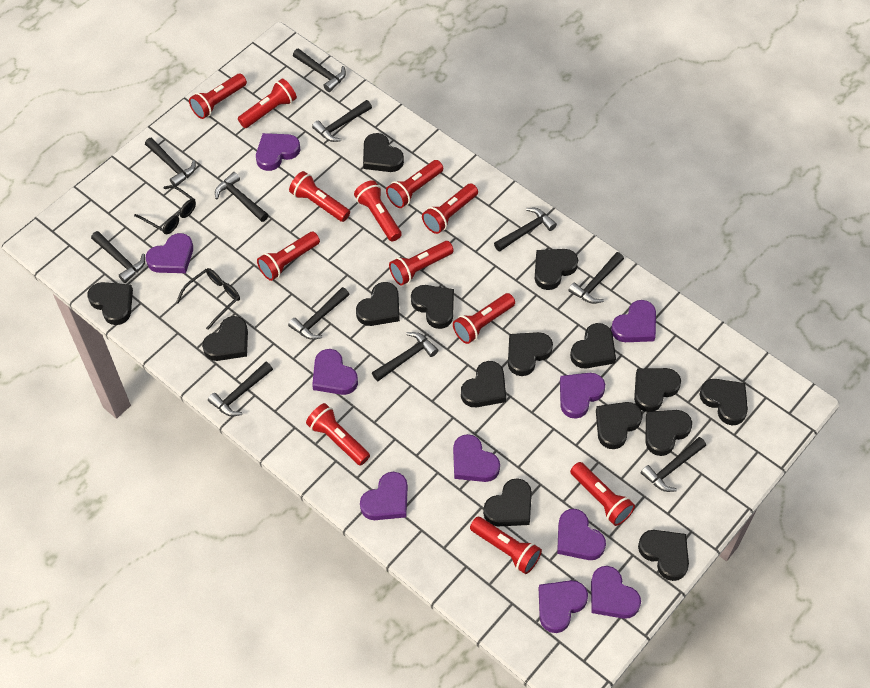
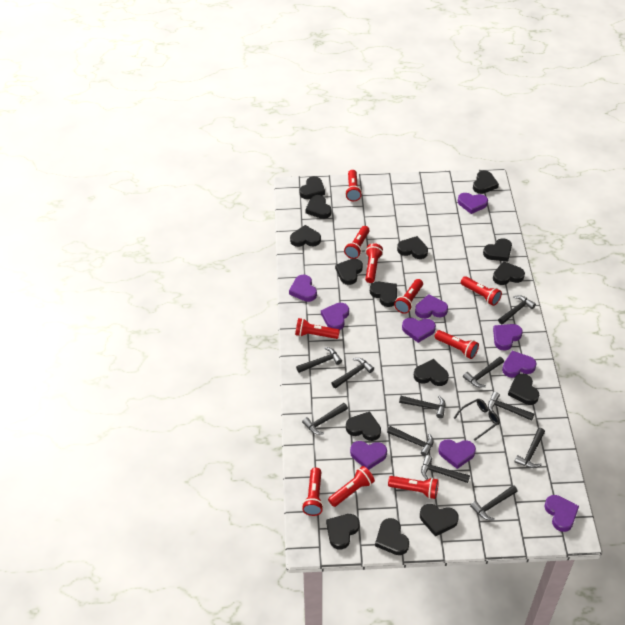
black glasses: [134,185,196,234] [176,268,240,330] = 2 -> [454,399,500,441] = 1
red flashlight: [189,74,247,119] [238,78,297,128] [257,232,320,281] [289,171,350,222] [306,403,370,466] [354,180,402,241] [386,160,443,208] [389,241,454,286] [422,183,478,234] [453,293,515,344] [470,517,542,574] [570,462,635,526] = 12 -> [295,318,340,339] [302,468,324,516] [328,466,375,507] [344,226,370,259] [345,170,362,201] [365,243,383,283] [388,476,439,499] [394,279,423,314] [434,330,479,359] [461,276,502,306] = 10

